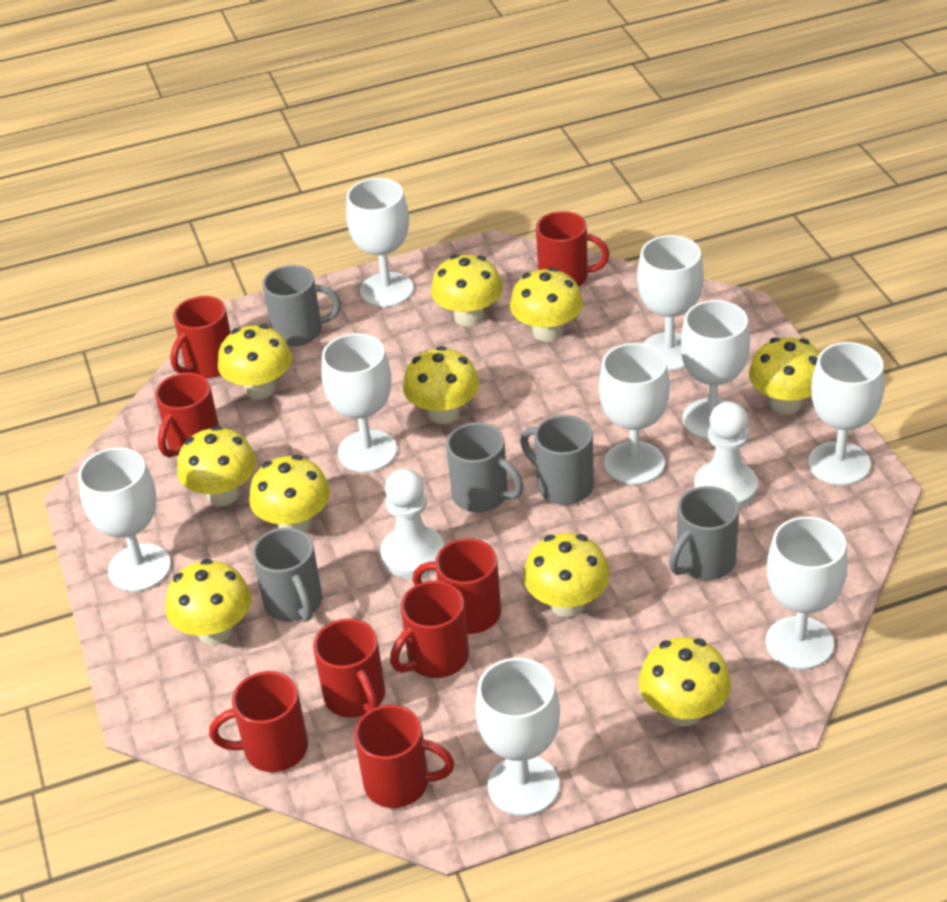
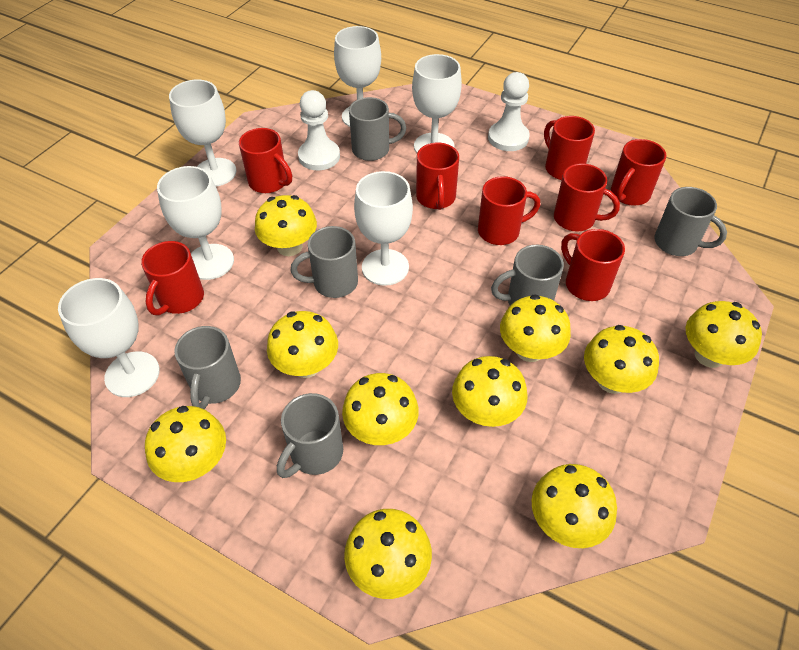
grey mug: [252,527,322,622] [263,265,341,346] [446,422,524,512] [520,415,594,505] [669,486,739,580] = 5 -> [175,326,241,409] [277,393,343,478] [290,226,358,298] [349,97,406,161] [491,245,564,305] [654,187,727,256] = 6
white goblet: [78,448,171,591] [321,333,397,472] [346,178,413,307] [475,658,560,816] [599,343,670,485] [637,235,704,371] [680,300,750,440] [765,516,847,670] [808,342,885,486] = 9 -> [58,278,160,397] [157,166,234,280] [169,80,237,187] [334,26,381,127] [354,171,413,286] [412,54,462,153] = 6

